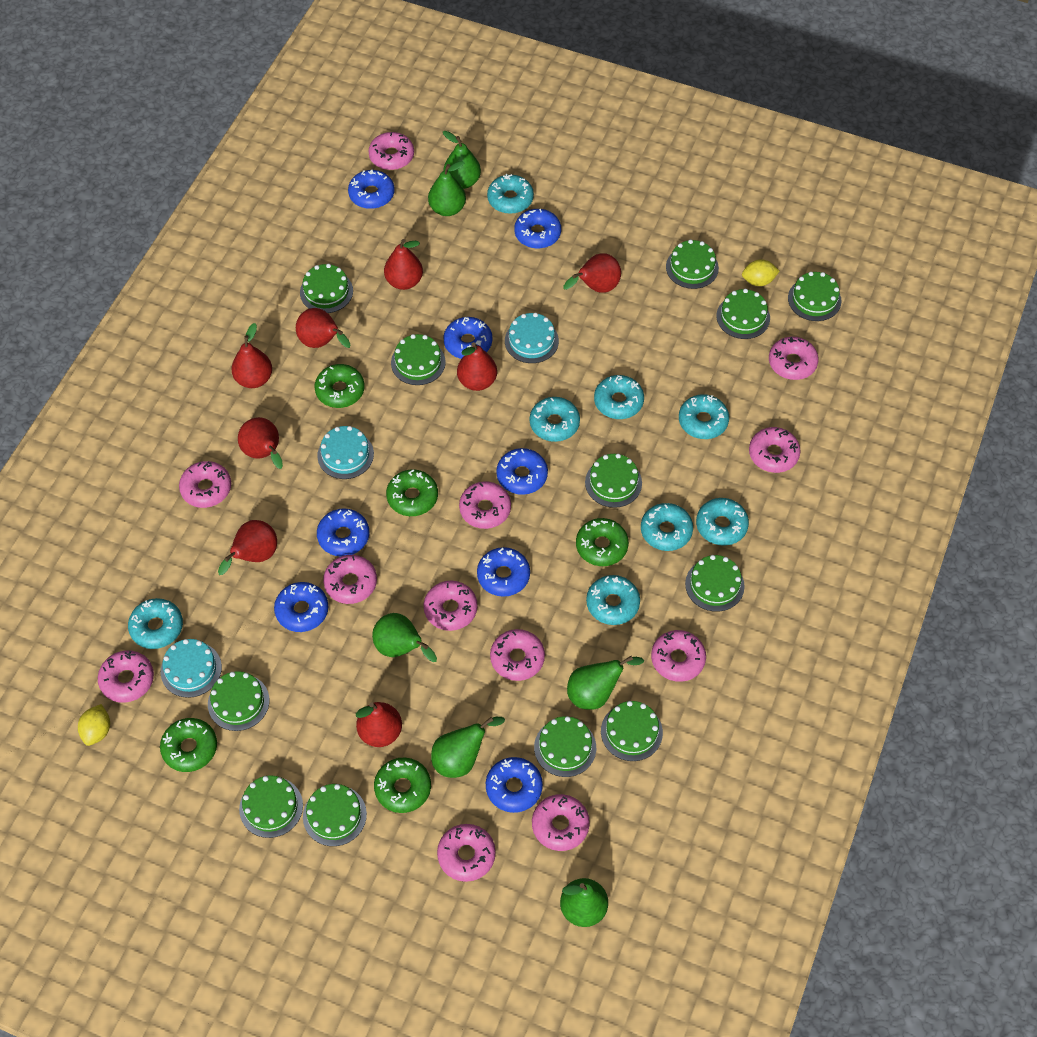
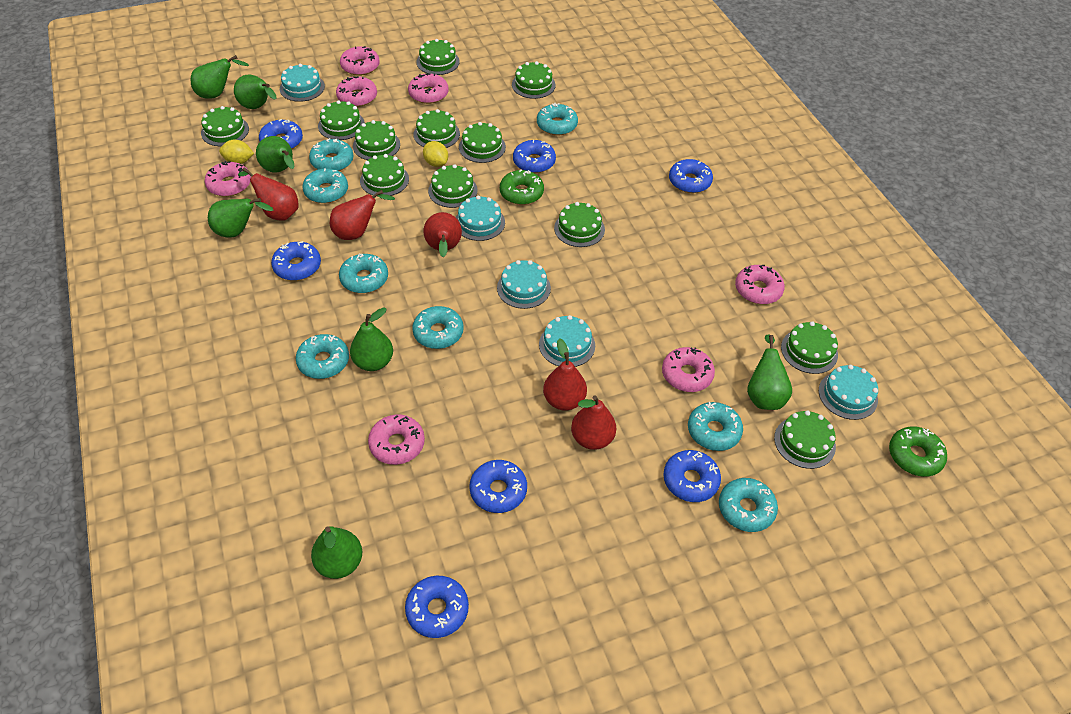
blue donut: [274,582,328,632] [317,508,369,556] [348,170,394,209] [443,317,492,359] [477,547,530,597] [486,757,543,813] [496,448,548,495] [514,209,561,249] = 8 -> [259,119,303,149] [271,241,321,281] [405,576,469,638] [469,460,527,513] [513,140,556,173] [663,450,721,502] [669,159,713,193] = 7
green donut: [160,718,217,772] [314,364,365,408] [374,758,431,813] [386,470,438,516] [576,518,629,566] = 5 -> [500,169,544,205] [889,426,947,477] = 2
green pear: [372,613,437,662] [428,161,466,216] [431,717,505,778] [443,131,481,189] [560,878,608,927] [567,656,644,710] = 6 -> [191,55,249,99] [208,198,274,238] [234,75,277,109] [256,136,295,173] [311,526,362,579] [350,307,393,371] [747,334,792,410] = 7
pink donut: [98,650,154,703] [179,461,231,508] [323,555,377,604] [368,132,414,170] [424,581,478,631] [437,824,496,882] [459,481,511,529] [490,629,545,681] [532,794,590,851] [651,630,706,682] [749,427,801,473] [769,337,819,380] = 12 -> [205,161,251,197] [336,76,377,107] [340,46,380,76] [368,414,425,465] [408,73,449,104] [662,347,715,392] [735,265,785,304] = 7
red pear: [218,520,277,575] [231,323,272,388] [238,417,283,469] [296,308,351,348] [356,702,402,747] [384,239,423,290] [457,342,497,391] [563,253,621,293] = 8 -> [238,167,298,221] [330,190,395,240] [423,212,462,257] [543,338,587,411] [571,395,616,450] = 5
turquoise cake: [161,639,222,698] [317,426,374,479] [505,313,559,363] = 3 -> [280,64,325,102] [456,196,505,241] [497,260,551,309] [539,315,595,367] [819,365,878,420] = 5

